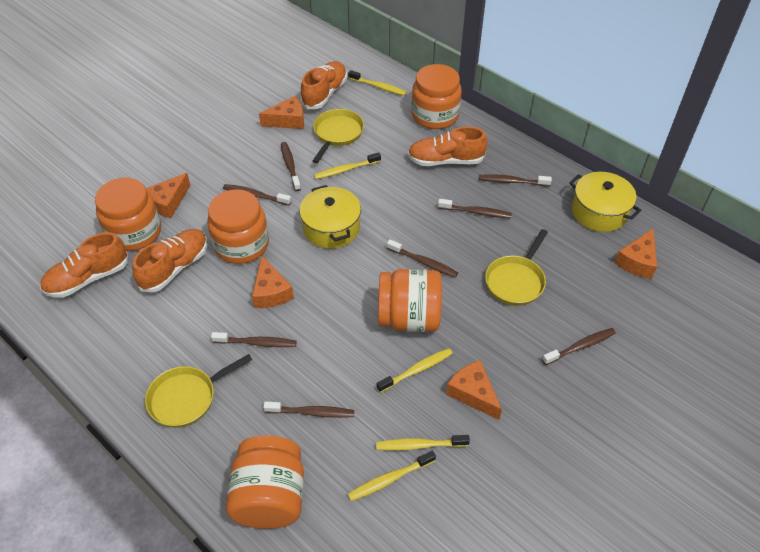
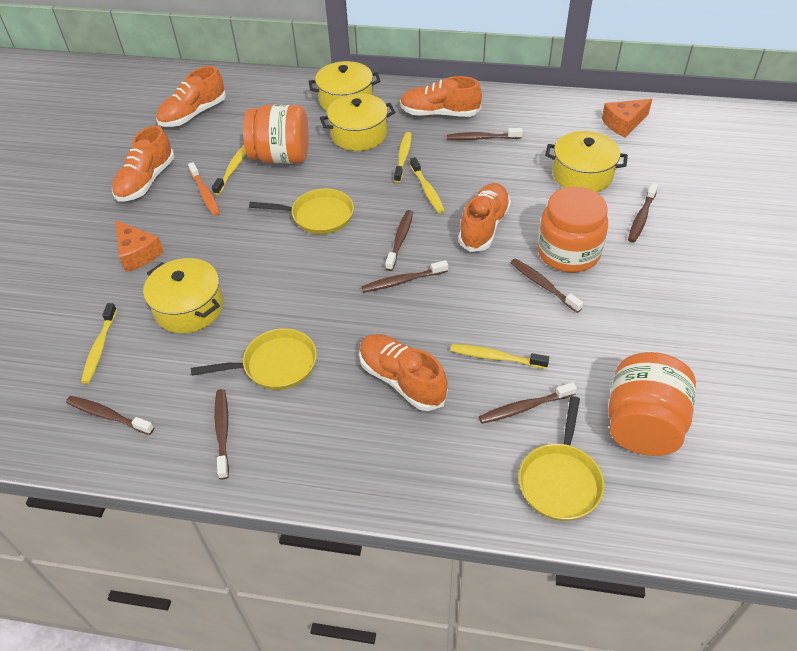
orange cheese: [146,173,190,218] [252,256,294,308] [259,96,304,129] [446,360,502,420] [615,229,657,279] = 5 -> [115,220,164,272] [602,99,652,138] = 2
orange jar: [95,178,161,251] [207,189,269,264] [226,435,304,529] [378,269,442,332] [411,64,462,129] = 5 -> [243,105,309,164] [537,187,608,273] [608,352,696,456] = 3
orange shoe: [40,232,128,298] [132,229,208,293] [300,61,347,109] [408,127,487,166] = 4 -> [112,125,175,201] [156,66,226,127] [359,334,448,411] [400,76,482,117] [458,183,511,252] = 5
orange toothbrush: none = 0 -> [188,162,220,216] = 1
yellow pot: [299,185,361,249] [569,172,641,232] = 2 -> [143,258,223,333] [308,61,380,111] [320,93,395,151] [545,131,628,192] = 4

